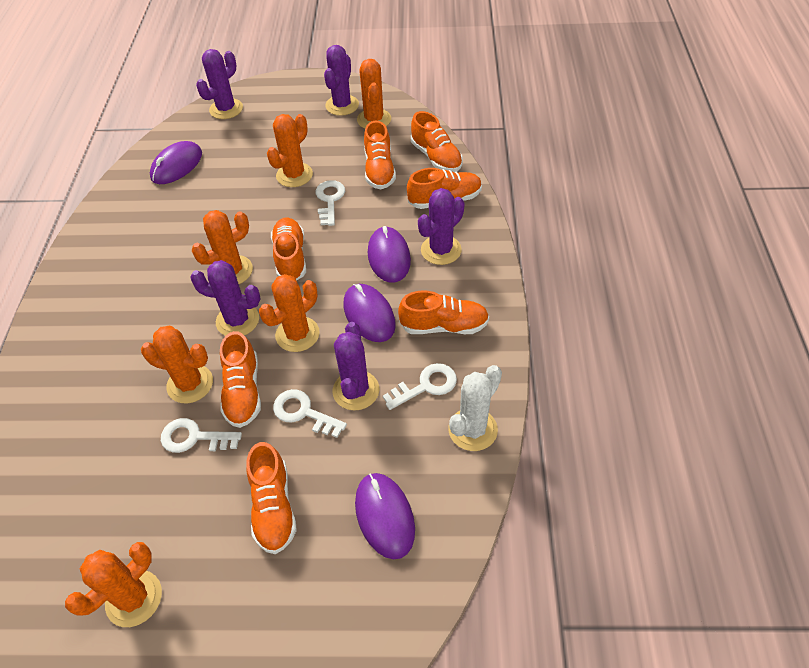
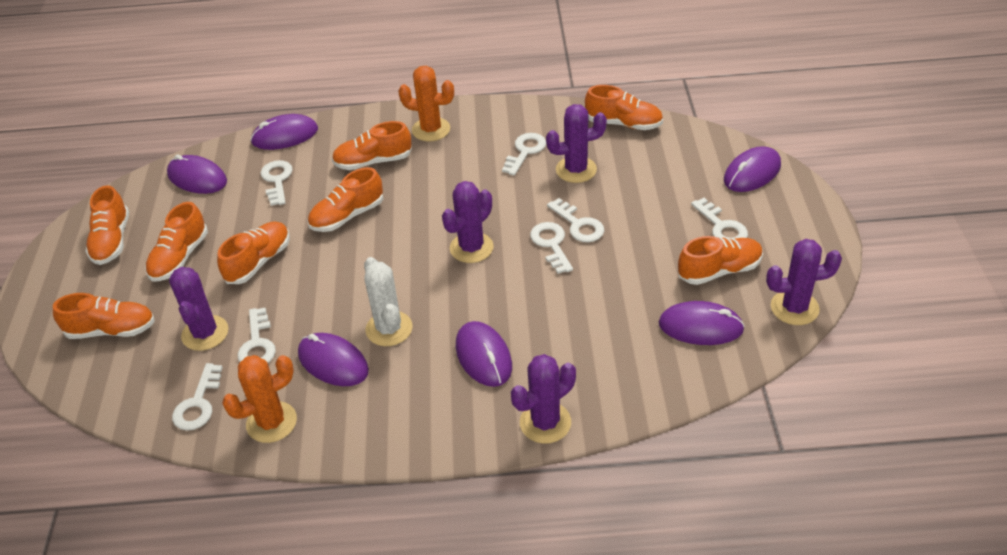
orange cactus: [65,542,162,627] [141,326,213,404] [192,210,253,284] [259,274,320,352] [267,114,313,187] [357,59,391,129] = 6 -> [222,355,297,443] [398,66,454,141] = 2
orange shoe: [220,331,261,428] [246,442,297,554] [271,217,306,280] [364,121,396,189] [398,290,489,334] [407,168,482,209] [411,111,463,172] = 7 -> [53,293,155,339] [85,185,129,265] [145,202,208,281] [217,221,290,284] [308,167,383,232] [332,121,412,170] [585,85,663,130] [678,236,763,285] = 8
purple mouse: [150,141,202,184] [344,284,396,342] [355,473,415,559] [368,226,411,283] = 4 -> [167,155,227,194] [250,114,318,150] [298,333,369,386] [455,321,512,387] [659,301,745,345] [724,146,781,192] = 6
white key: [161,418,242,453] [273,389,347,438] [316,180,345,226] [383,363,457,410] = 4 -> [172,363,223,431] [238,308,276,363] [261,160,293,206] [502,133,546,176] [530,222,573,274] [547,198,604,242] [691,198,748,239] = 7

